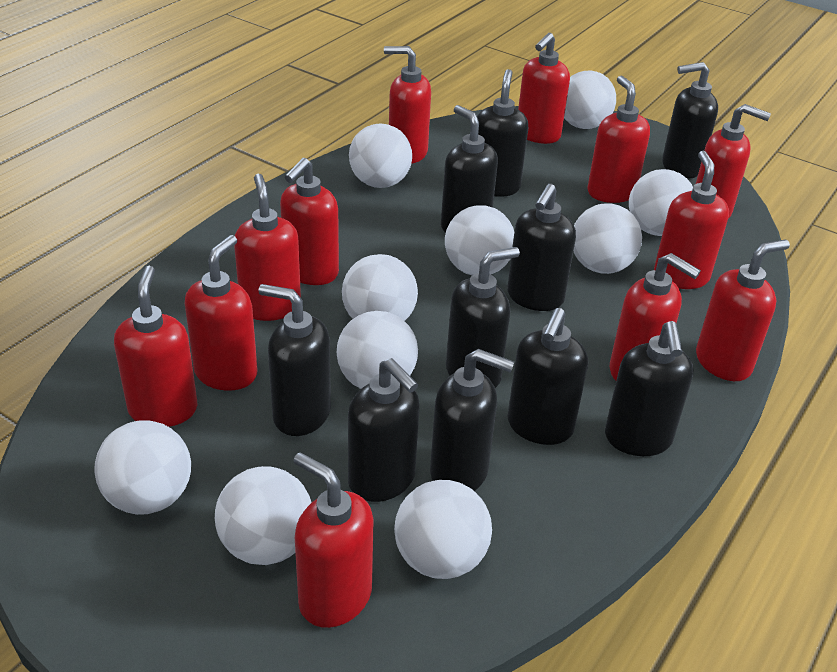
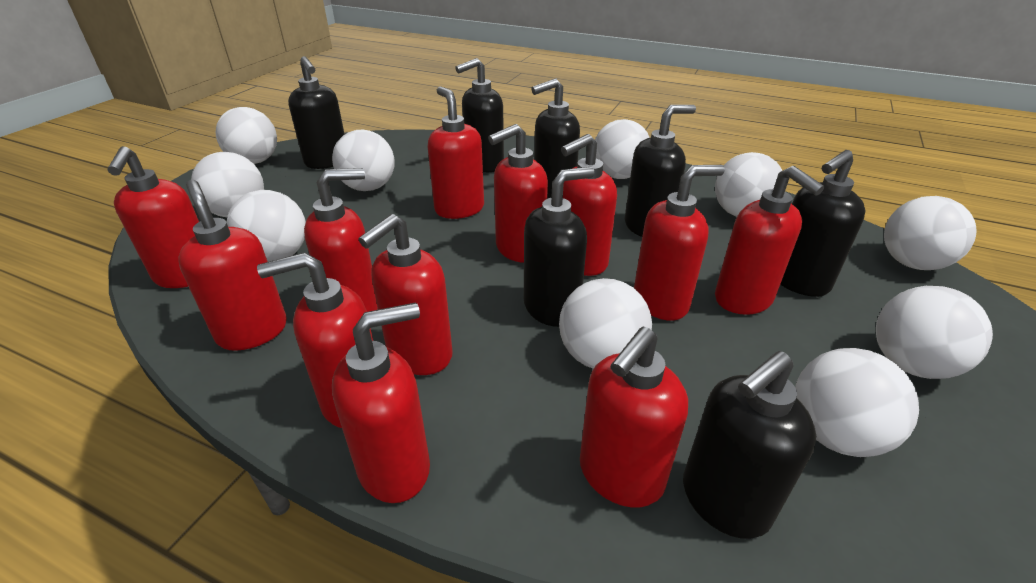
black soap dispenser: [259,284,331,436] [348,358,420,502] [430,349,514,491] [441,105,498,233] [446,247,520,388] [477,69,528,197] [507,184,576,311] [507,308,588,445] [605,321,694,456] [662,62,718,178] = 10 -> [288,56,345,169] [455,58,504,172] [524,167,595,327] [531,78,580,199] [625,105,696,237] [683,351,816,539] [780,150,866,297] = 7

